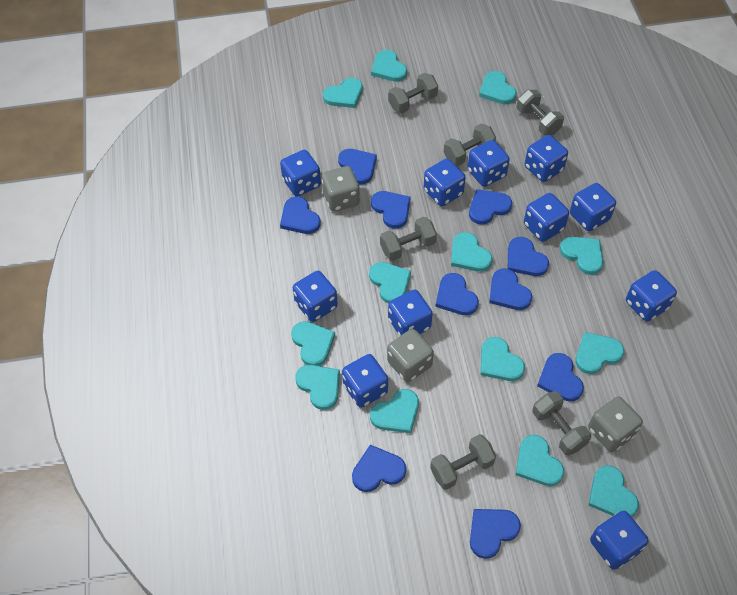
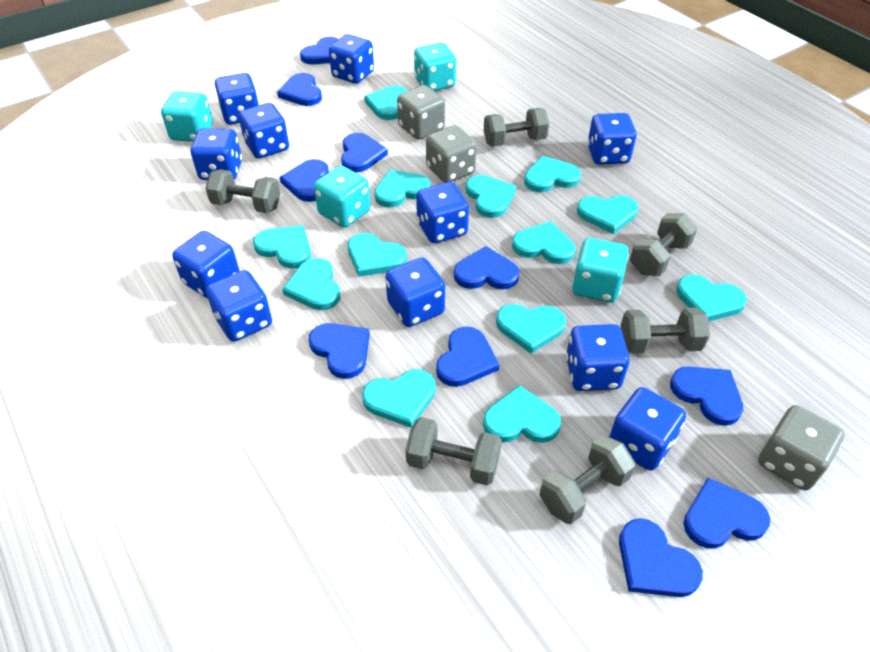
turquoise dice: none = 0 -> [161,91,213,142] [314,165,371,228] [414,43,456,91] [572,238,629,303] = 4

